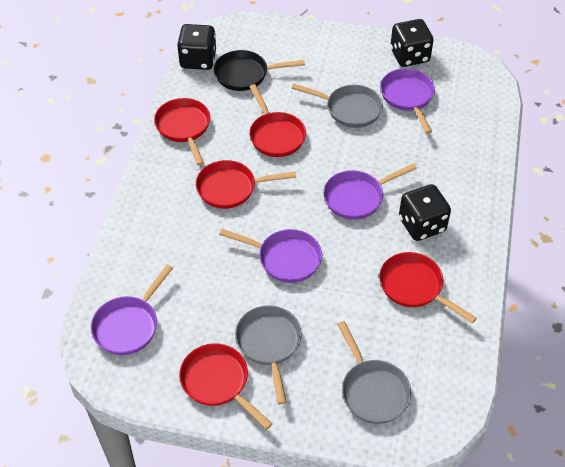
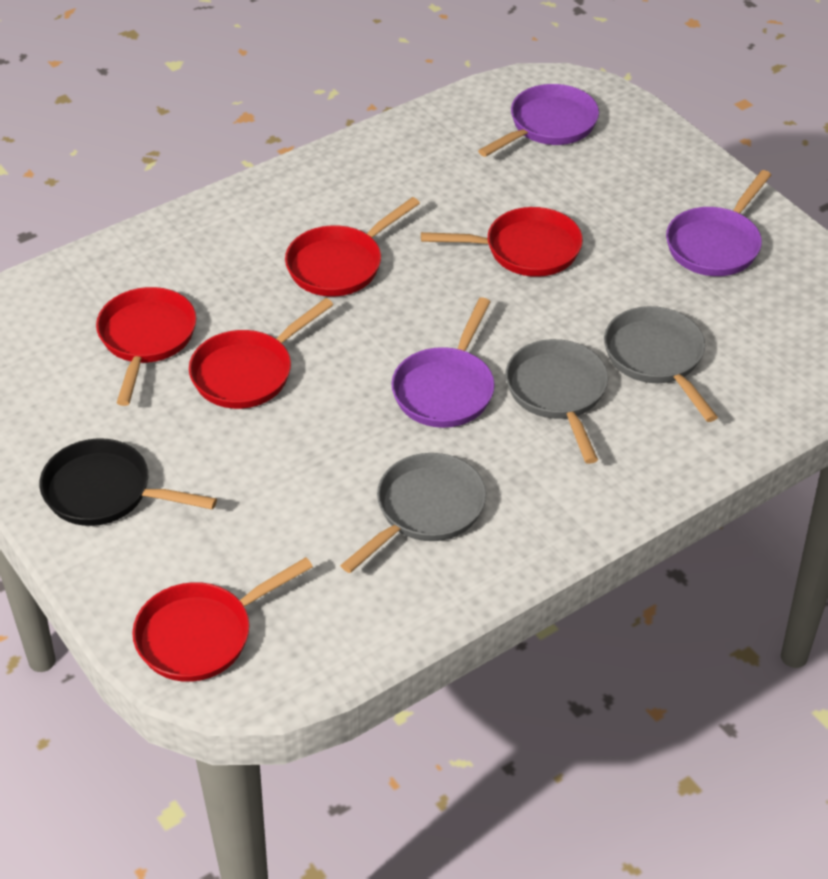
black dice: [177,24,216,70] [390,19,434,67] [399,184,451,241] = 3 -> none = 0
purple pan: [91,264,173,355] [219,229,322,283] [323,163,417,220] [380,68,435,134] = 4 -> [391,297,495,428] [478,84,599,157] [666,170,771,276] = 3

